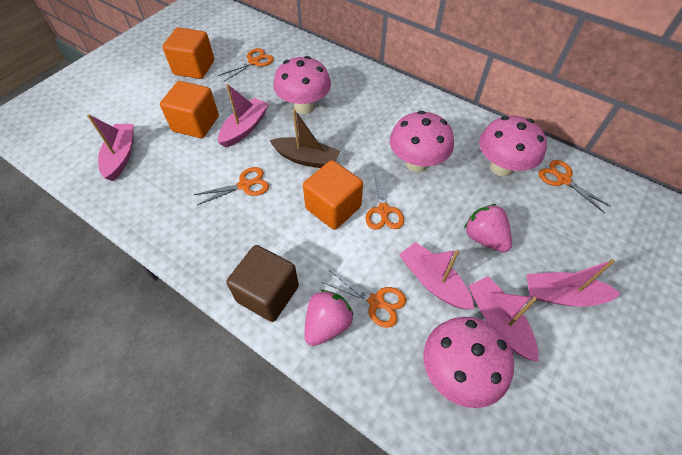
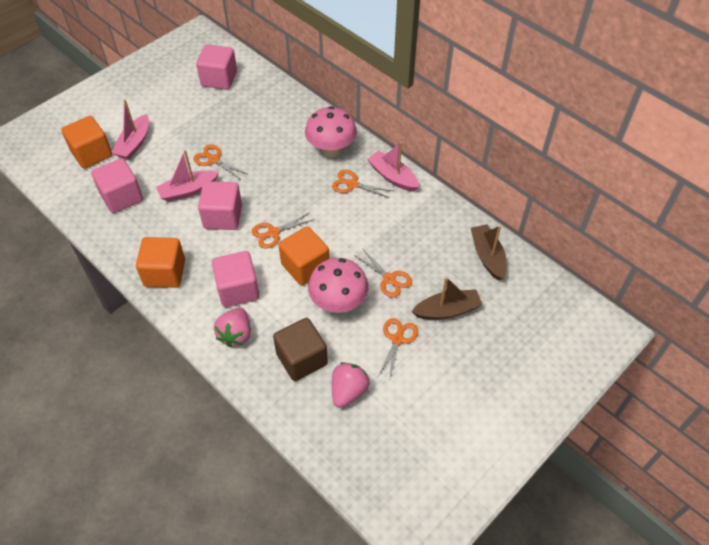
brown boat: [269,109,340,168] = 1 -> [411,277,483,320] [471,224,507,281] = 2
pink boat: [87,114,134,181] [218,84,269,147] [399,242,474,309] [468,276,538,362] [526,259,621,306] = 5 -> [112,100,149,160] [156,150,219,202] [367,142,419,192] = 3
pink cube: none = 0 -> [91,158,143,213] [196,44,237,90] [198,181,242,230] [212,251,259,307] = 4
pink mushroom: [274,56,331,114] [390,111,454,172] [423,317,514,408] [479,116,547,177] = 4 -> [305,106,357,157] [308,258,369,313] = 2

